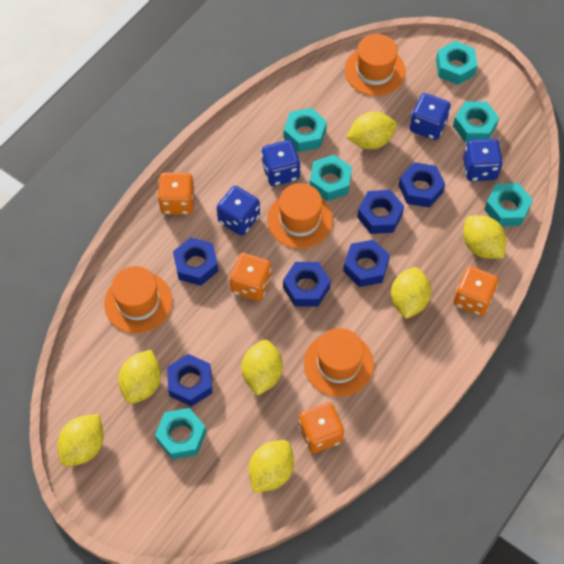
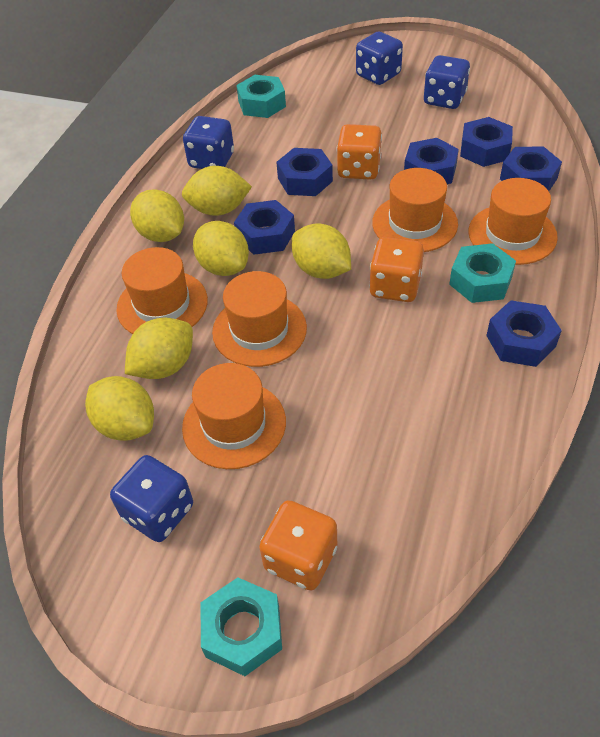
orange dice: [157,172,195,215] [230,253,272,301] [299,402,344,453] [453,266,499,316] = 4 -> [259,500,337,591] [337,124,382,180] [369,237,424,302] = 3
orange hat: [104,266,172,333] [267,183,333,249] [304,328,374,397] [345,34,406,96] = 4 -> [116,247,208,334] [182,363,286,469] [212,271,307,367] [372,168,458,252] [468,178,558,265] = 5
turquoise nut: [155,408,206,459] [284,108,327,152] [310,155,352,201] [436,41,478,85] [453,101,499,142] [484,183,533,226] = 6 -> [200,577,282,676] [236,75,286,118] [449,243,516,303] = 3
yellow lemon: [58,414,104,466] [118,350,161,404] [241,340,283,396] [249,440,294,493] [346,112,397,149] [391,267,431,319] [463,215,506,259] = 7 -> [85,376,154,441] [125,318,193,379] [130,189,184,242] [182,166,252,216] [193,221,249,276] [292,223,351,279] = 6

